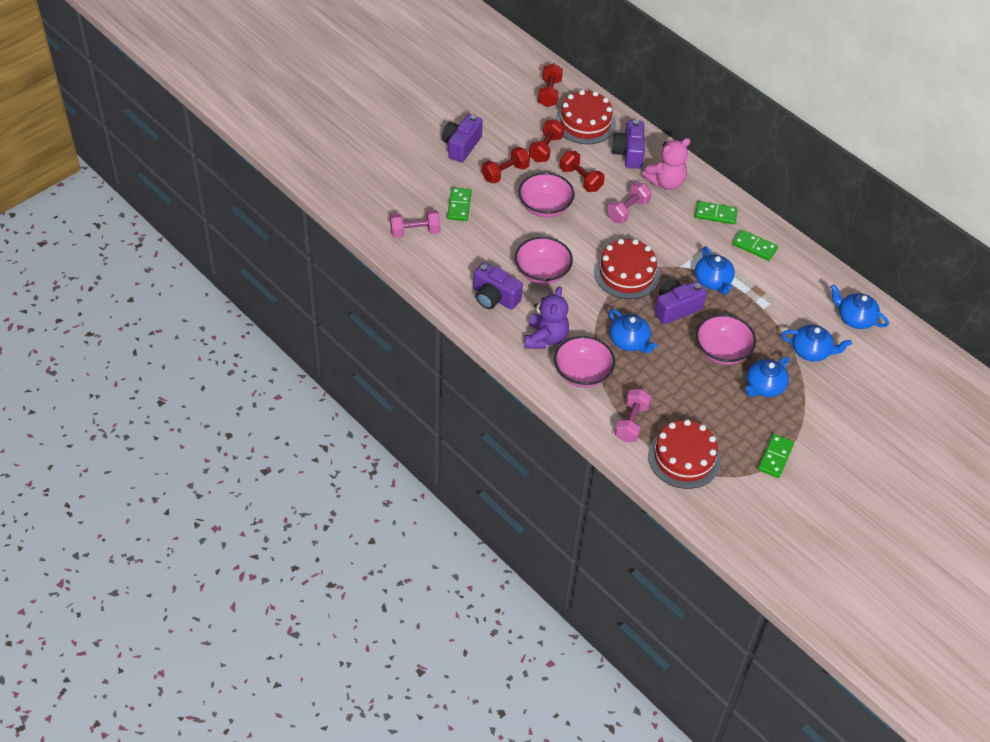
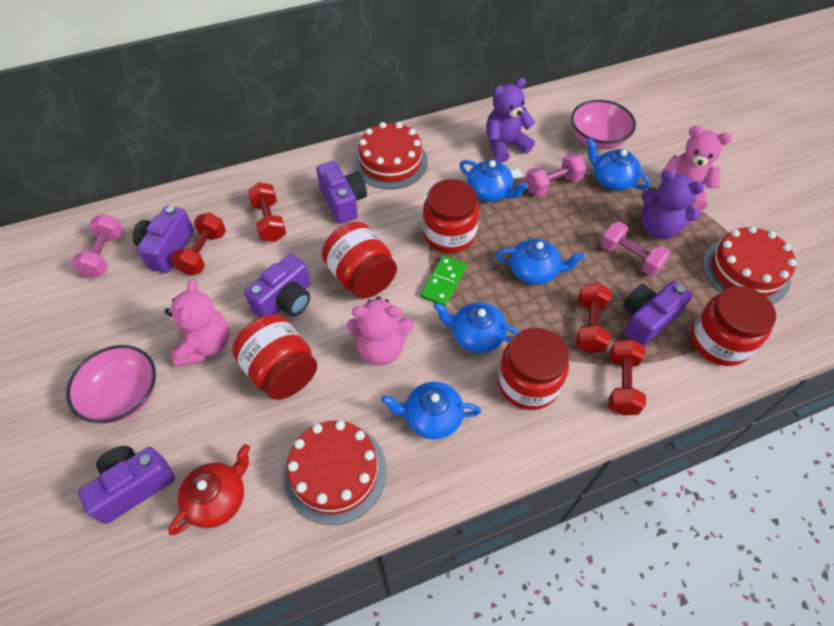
green domino: [447,187,472,221] [695,201,738,224] [732,230,778,261] [758,434,794,478] = 4 -> [421,255,467,306] = 1
pink bowl: [515,237,573,284] [519,173,575,217] [554,336,615,388] [696,314,756,365] = 4 -> [66,345,156,423] [571,100,636,149] = 2
pink teddy bear: [642,138,691,190] = 1 -> [165,279,229,367] [347,297,414,366] [657,125,732,211] = 3
purple camera: [442,114,483,163] [473,262,523,310] [612,120,645,169] [655,279,707,325] = 4 -> [78,446,175,524] [133,206,194,273] [244,254,311,317] [316,161,367,224] [623,281,692,346] = 5
purple teddy bear: [524,287,569,349] = 1 -> [486,78,535,163] [641,170,704,239] = 2
red jar: none = 0 -> [232,314,317,400] [322,222,397,299] [423,179,479,253] [498,328,569,410] [691,286,776,366] = 5
red teapot: none = 0 -> [168,444,250,535] = 1

